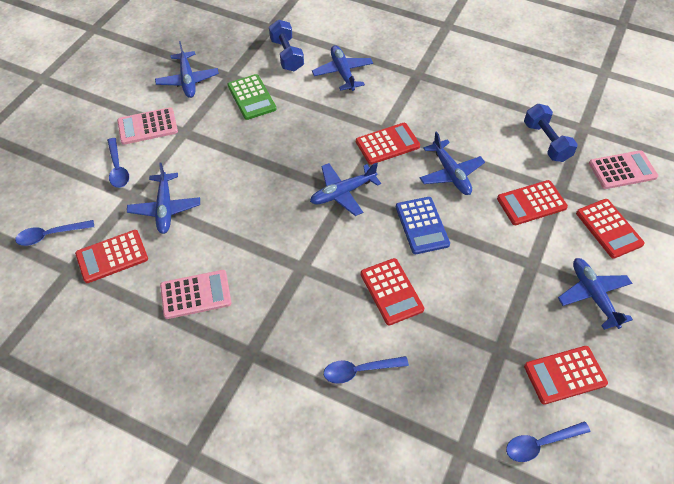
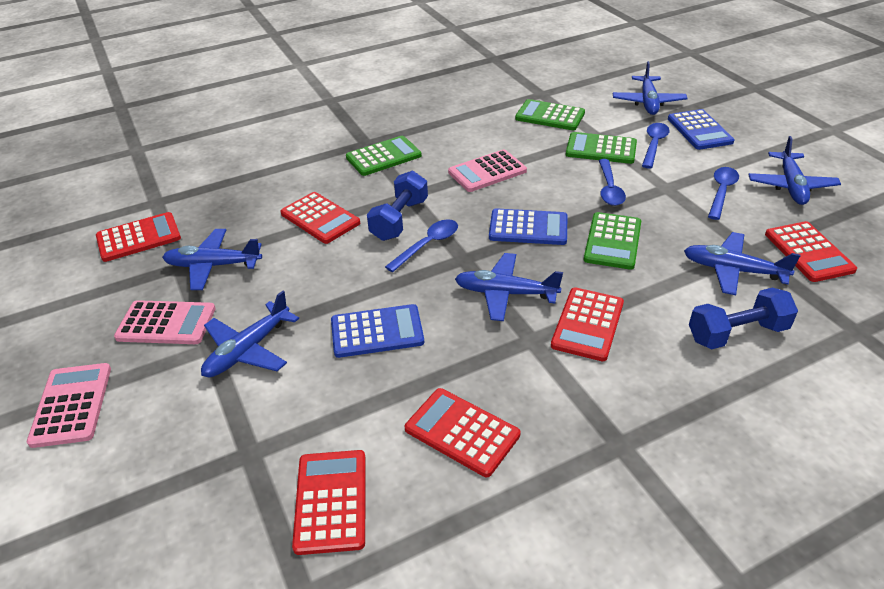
blue calculator: [396,197,450,254] = 1 -> [331,304,424,358] [489,208,567,245] [668,109,735,150] = 3
green calculator: [228,74,276,120] = 1 -> [346,136,422,176] [515,99,585,130] [566,132,637,164] [584,212,641,270] = 4

